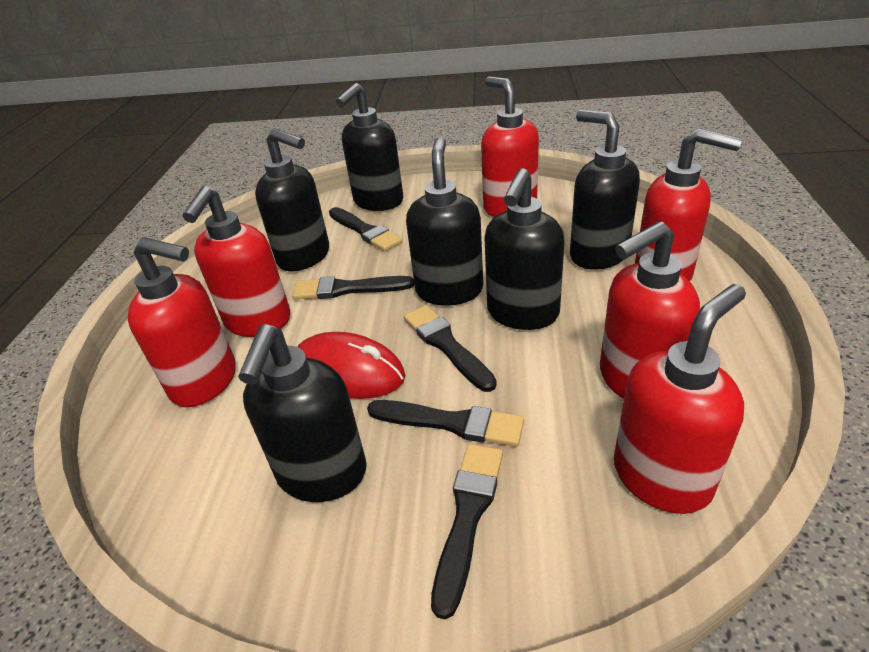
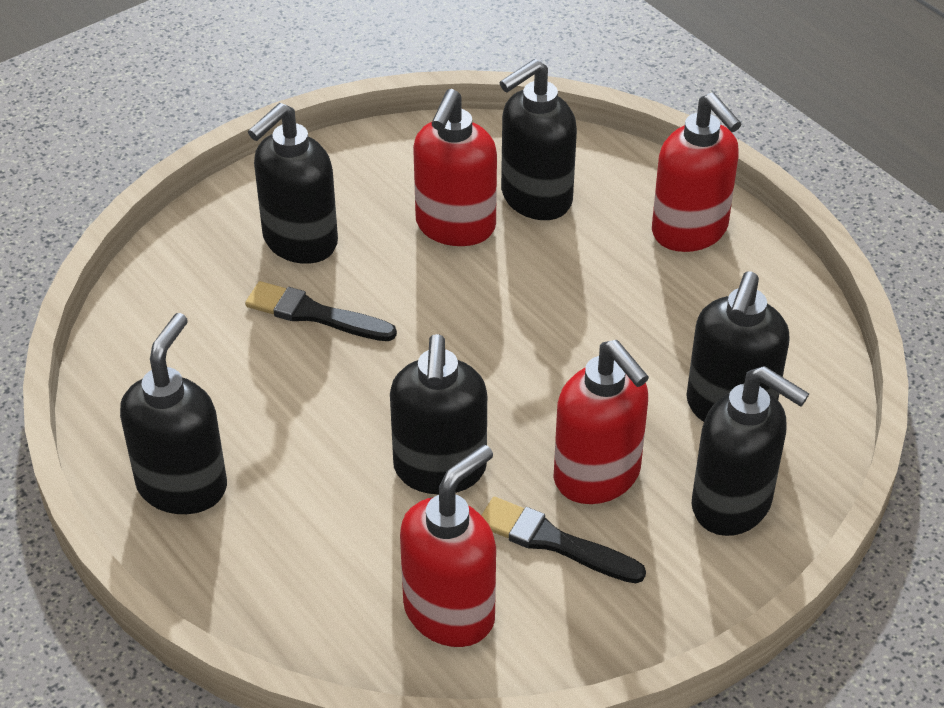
black brush: [292,276,414,300] [329,207,402,251] [367,400,524,446] [404,305,497,392] [431,444,503,619] = 5 -> [245,281,397,341] [481,497,646,583] = 2
red mouse: [297,332,406,399] = 1 -> none = 0
red soap dispenser: [128,237,236,407] [183,186,290,337] [481,76,539,217] [600,221,700,399] [614,284,746,514] [635,128,742,281] = 6 -> [400,445,496,647] [413,89,497,246] [553,340,649,504] [652,93,742,252] = 4

